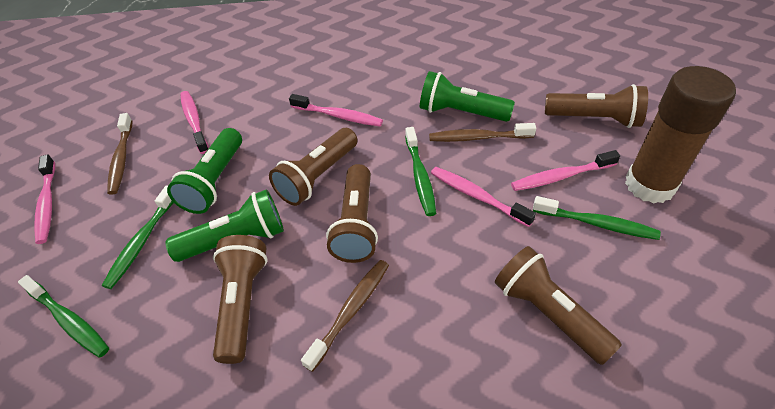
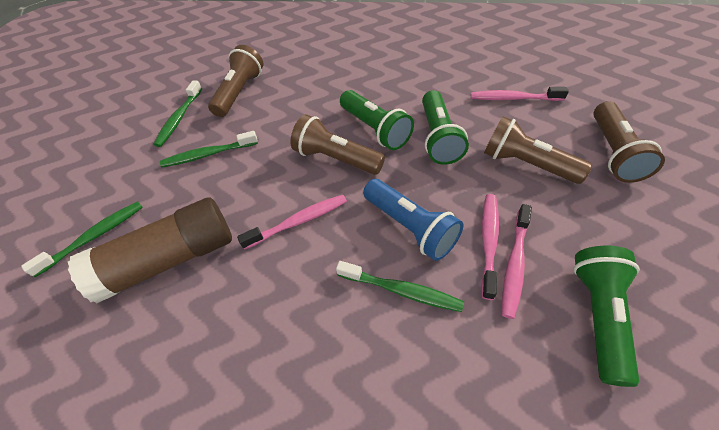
blue flashlight: none = 0 -> [363,179,463,261] = 1
brown flashlight: [213,235,268,364] [269,128,357,206] [326,164,378,263] [495,246,622,365] [545,84,648,128] = 5 -> [208,45,263,117] [290,114,385,175] [484,116,592,184] [593,101,665,183] = 4
brown toothbrush: [107,113,133,195] [301,260,389,372] [429,123,536,142] = 3 -> none = 0
pink toothbrush: [34,154,55,244] [180,91,209,154] [289,94,383,127] [431,167,536,227] [511,150,620,191] = 5 -> [237,195,347,250] [471,87,569,101] [481,194,499,300] [502,204,532,319] = 4

